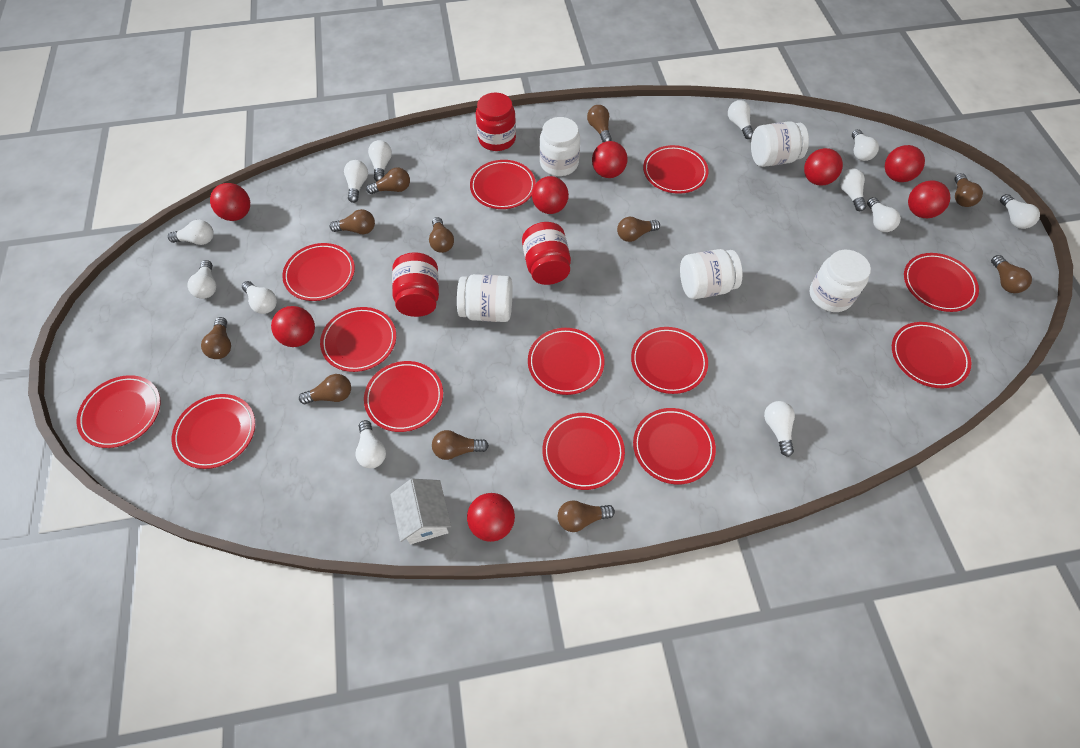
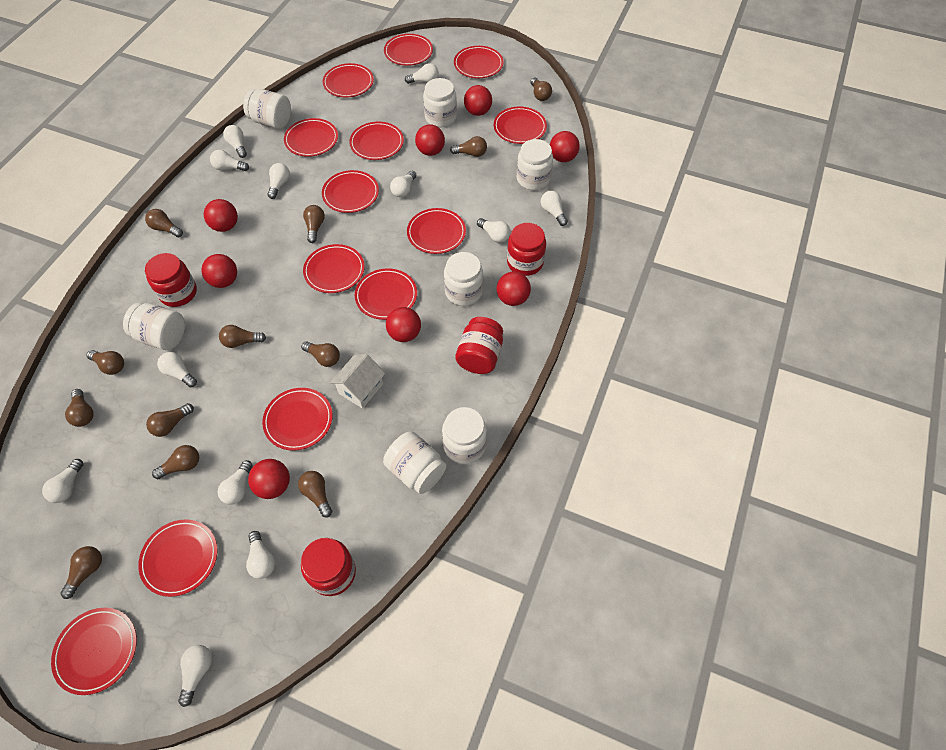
brown light bulb: [201,317,231,359] [299,374,351,404] [330,209,375,235] [366,168,410,194] [429,217,454,253] [432,430,489,460] [558,500,615,532] [587,105,612,142] [617,217,660,242] [954,173,983,207] [991,255,1032,293] = 11 -> [60,546,102,599] [65,389,94,427] [86,350,124,375] [145,209,183,237] [146,403,194,437] [152,445,199,479] [219,325,266,348] [298,471,332,518] [301,341,340,367] [303,205,325,243] [450,136,487,157] [530,77,552,101] = 12
red jar: [392,252,439,317] [476,93,516,151] [522,222,571,285] = 3 -> [145,253,197,307] [301,538,356,596] [455,317,503,374] [507,223,546,276] = 4
white jar: [457,274,512,322] [540,117,580,176] [680,249,743,299] [751,121,809,167] [810,250,871,312] = 5 -> [123,303,185,350] [243,89,291,129] [383,431,446,494] [423,78,457,128] [442,407,487,464] [444,252,483,306] [517,139,553,190] = 7

